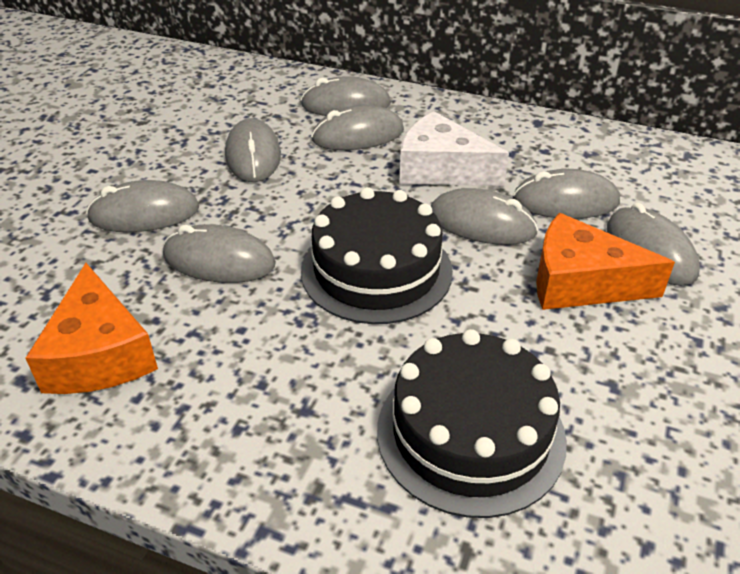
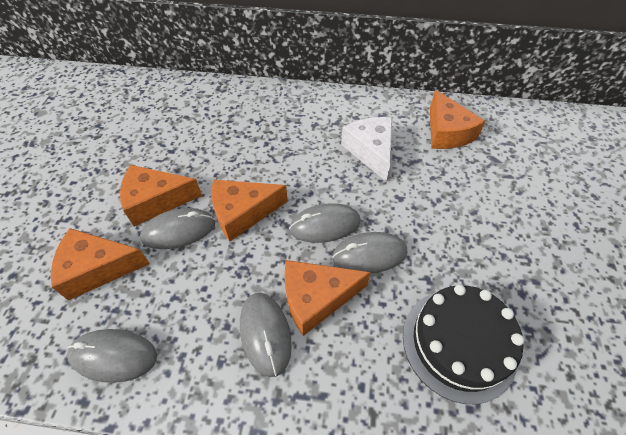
black cake: [301,187,453,324] [377,329,567,518] = 2 -> [403,285,524,404] = 1
grey mouse: [86,180,199,232] [163,224,276,283] [225,118,281,182] [301,76,391,116] [311,105,404,150] [431,188,538,245] [513,169,620,219] [607,203,700,286] = 8 -> [67,329,157,383] [140,208,215,249] [240,293,292,377] [289,203,361,243] [332,232,408,273] = 5
orange cheese: [26,263,158,394] [536,213,675,310] = 2 -> [51,228,150,301] [120,165,202,226] [212,180,288,241] [284,260,371,336] [430,90,486,149] = 5

